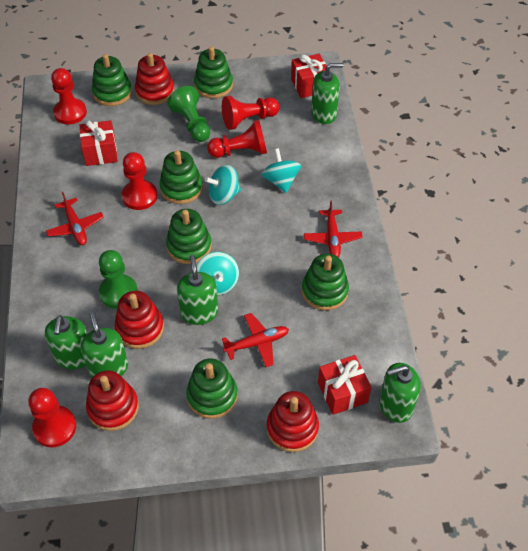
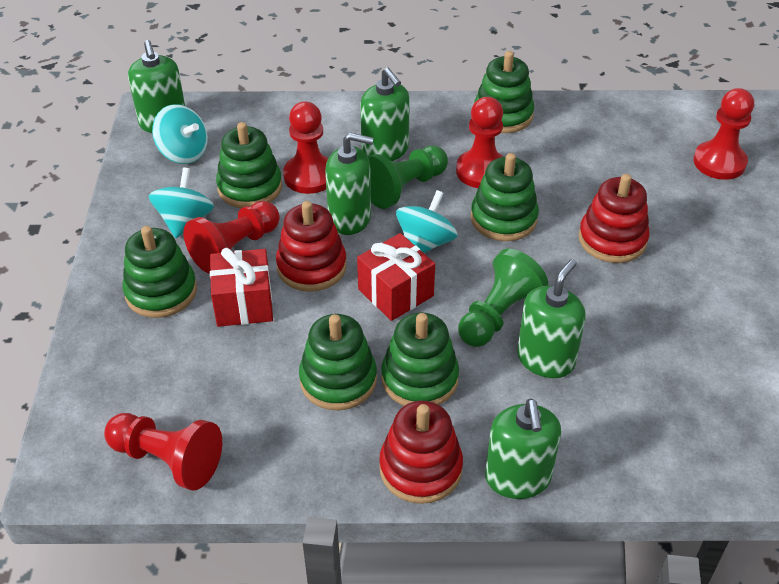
red gift: [80,120,118,166] [291,54,326,98] [318,355,372,415] = 3 -> [210,248,273,327] [357,233,435,321] = 2
red plane: [46,192,104,245] [222,313,289,367] [304,201,363,257] = 3 -> none = 0
red stacking toy: [86,370,139,431] [114,291,164,349] [135,53,174,105] [267,391,319,452] = 4 -> [276,201,347,292] [379,401,463,504] [579,174,649,263] = 3

